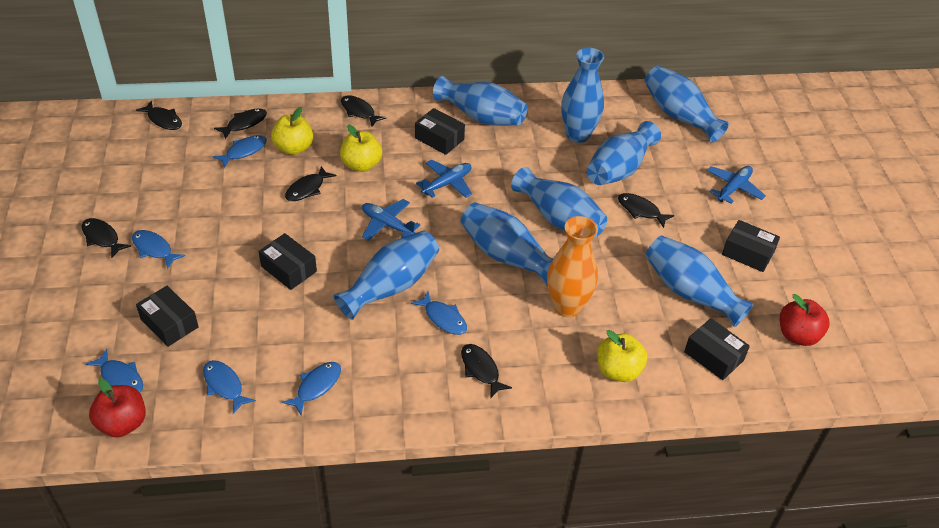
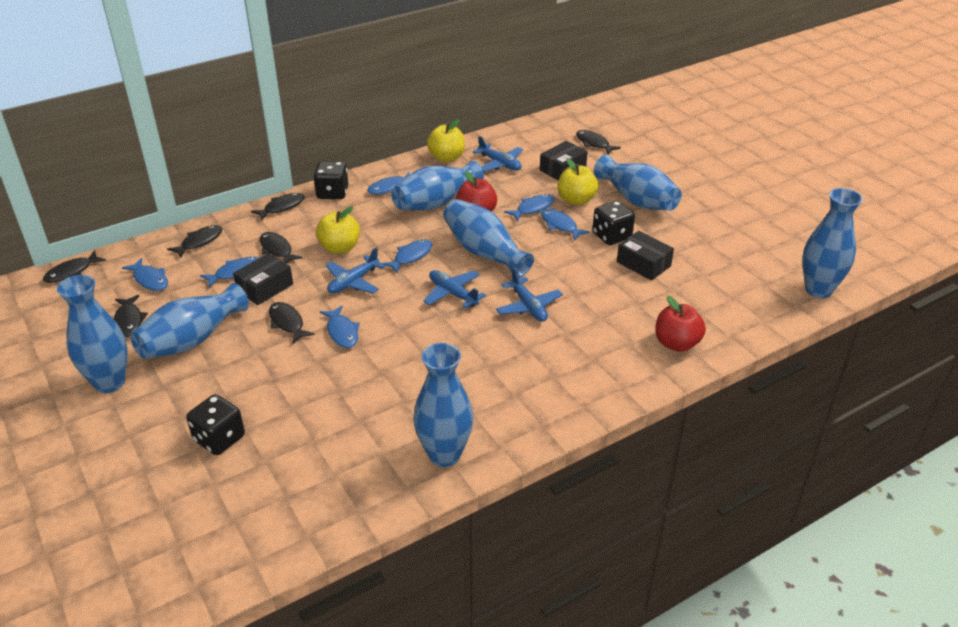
black box: [136,286,199,347] [258,233,317,290] [415,108,465,155] [684,318,750,380] [722,220,780,272] = 5 -> [233,253,293,305] [540,141,588,180] [617,231,674,280] = 3
black dice: none = 0 -> [186,394,245,455] [313,161,348,199] [592,201,635,245] = 3
blue fish: [86,349,143,392] [132,230,185,269] [203,360,256,414] [212,135,267,168] [282,362,341,416] [411,292,467,335] = 6 -> [122,258,168,291] [200,257,259,288] [320,306,360,348] [367,172,410,195] [382,239,432,273] [504,194,555,221] [541,209,590,241] = 7
blue plane: [362,199,420,241] [416,159,472,198] [707,166,766,204] = 3 -> [326,247,385,294] [423,270,486,308] [473,136,523,172] [496,267,563,322] = 4
blue vase: [334,230,439,320] [433,76,527,126] [460,202,553,286] [511,167,607,237] [561,48,604,143] [587,121,661,185] [644,66,729,143] [645,235,754,327] = 8 -> [57,275,128,393] [131,283,249,359] [391,161,484,210] [413,343,473,467] [443,199,534,278] [594,155,682,211] [802,188,863,298] = 7
orange vase: [547,216,598,318] = 1 -> none = 0

